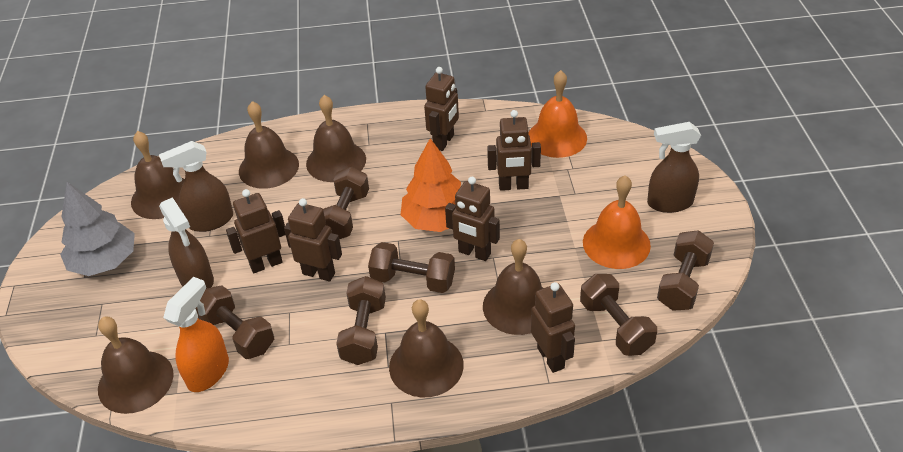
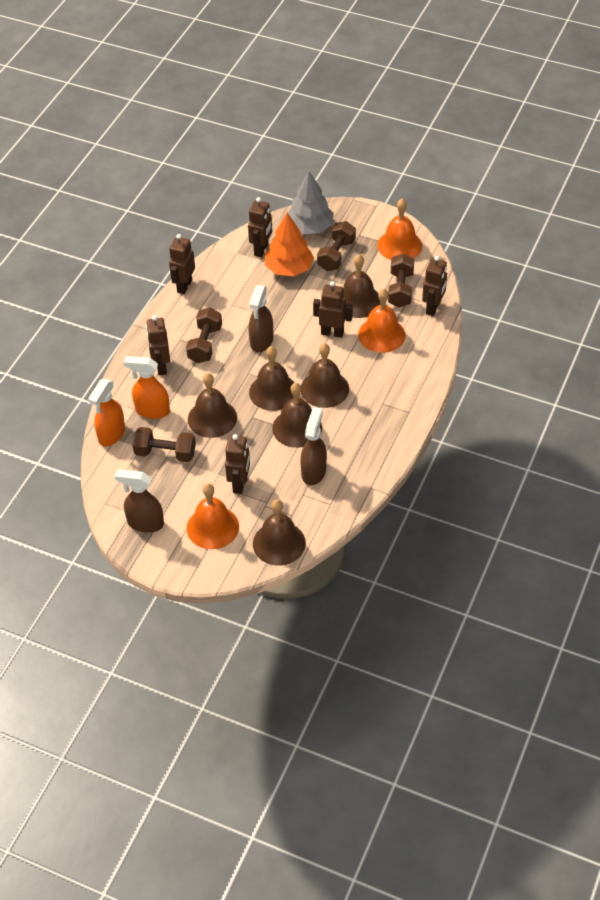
brown dumbbell: [195,286,274,359] [323,167,369,239] [336,276,386,365] [368,242,455,293] [580,274,657,356] [657,230,714,311] = 6 -> [132,427,196,462] [186,308,222,363] [317,221,356,271] [388,253,414,308] = 4
orange bell: [528,70,587,158] [583,175,651,269] = 2 -> [187,483,239,549] [358,289,405,353] [377,199,422,260] = 3
orange spray bottle: [163,277,229,392] = 1 -> [88,379,125,447] [124,356,170,419] = 2

